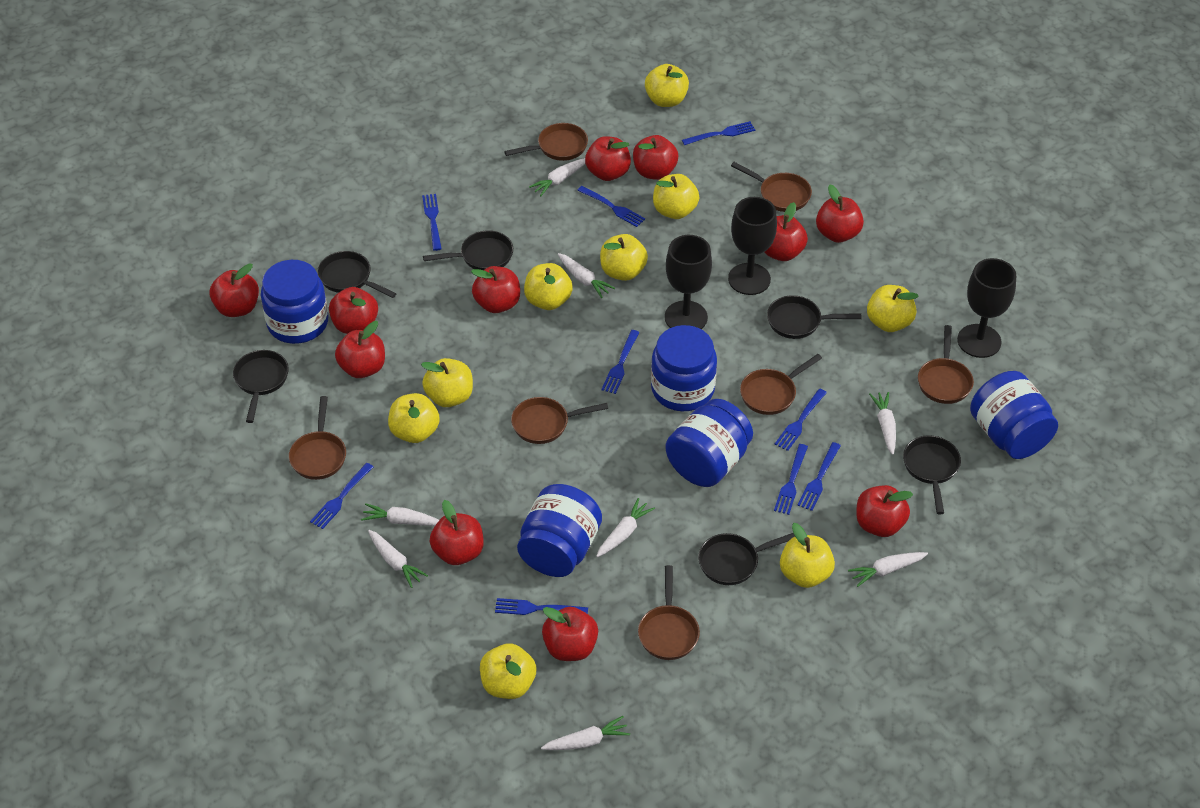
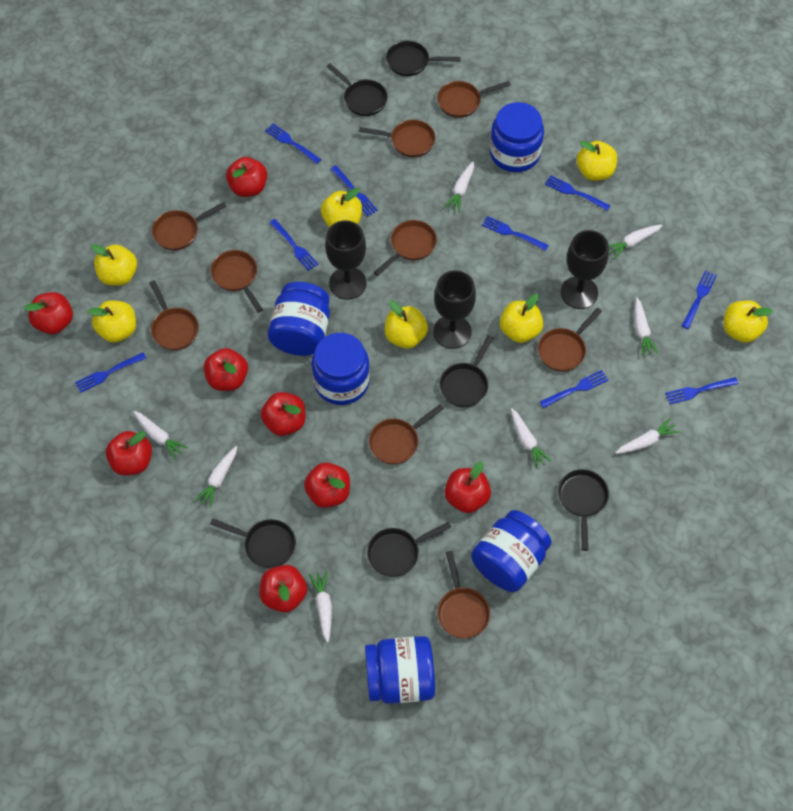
brown pan: [289,396,346,480] [504,123,588,161] [511,397,608,444] [638,565,700,660] [731,162,812,212] [740,354,822,415] [918,325,974,404] = 7 -> [150,280,199,351] [152,202,227,251] [211,250,263,313] [359,119,436,157] [369,404,444,465] [374,220,437,276] [437,81,511,118] [437,551,490,639] [538,308,602,372] = 9
red apple: [210,263,259,317] [329,287,378,334] [335,321,385,378] [430,500,484,565] [471,266,520,313] [542,607,598,661] [585,136,631,181] [633,135,678,180] [764,202,808,261] [816,185,864,243] [856,485,913,537] = 11 -> [24,292,73,334] [106,431,152,476] [204,348,248,391] [226,157,267,197] [260,565,307,612] [261,392,305,436] [304,462,350,508] [444,461,491,513] = 8
yellow apple: [388,393,440,443] [421,358,473,407] [480,643,537,699] [524,263,573,310] [600,234,648,281] [645,64,689,107] [653,174,699,219] [780,523,835,588] [867,285,919,332] = 9 -> [88,300,136,343] [91,244,137,286] [321,187,362,228] [385,301,428,349] [500,294,543,343] [576,141,617,181] [724,300,773,343] = 7

